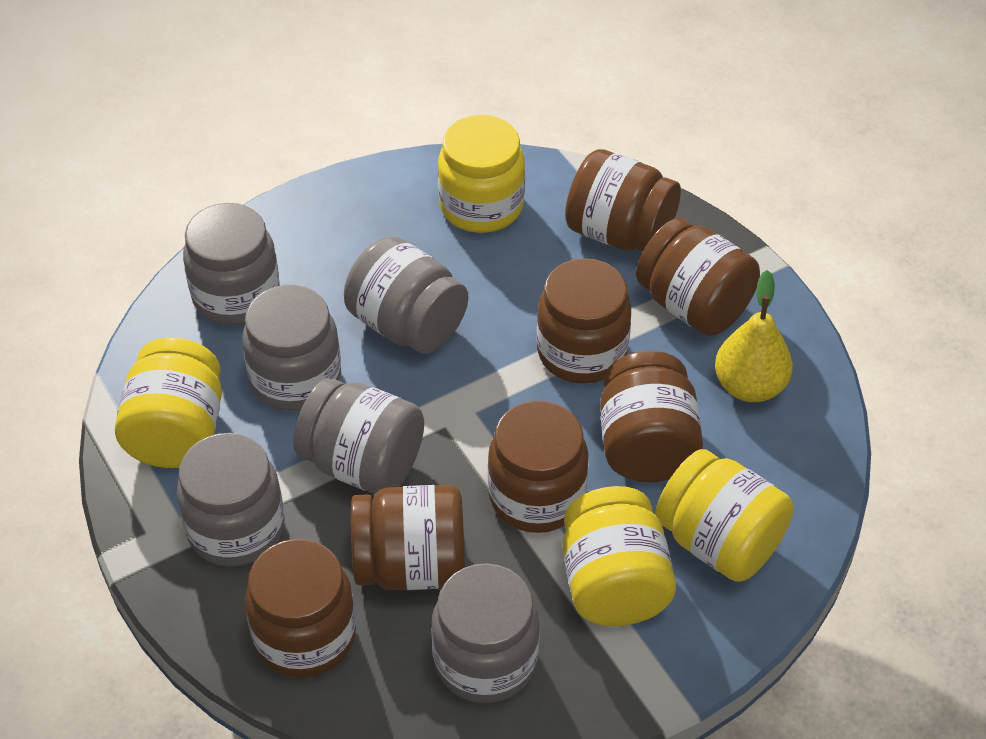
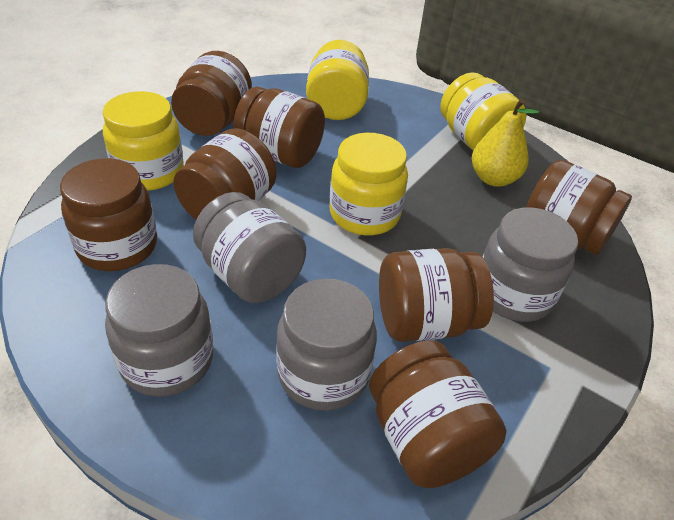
grey jar: [177,433,285,566] [183,203,280,325] [242,285,341,411] [293,378,424,494] [344,236,468,354] [431,563,540,703] = 6 -> [105,264,213,397] [193,192,306,303] [276,278,377,411] [483,207,578,322] = 4

